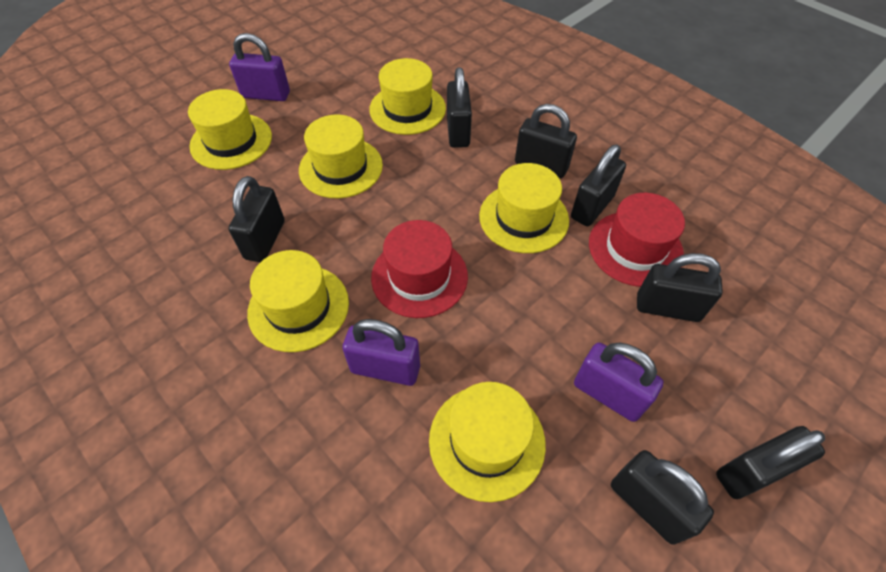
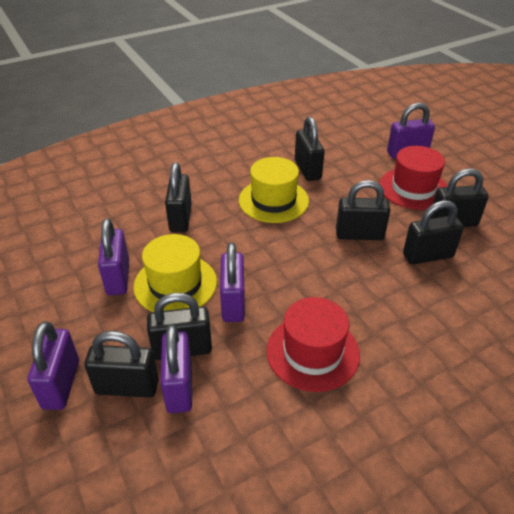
purple padlock: [229,33,290,101] [342,319,420,386] [574,343,664,422] = 3 -> [27,321,79,410] [98,218,129,295] [160,324,192,413] [220,242,245,322] [387,103,435,159] = 5
yellow hat: [188,89,272,170] [247,250,349,352] [299,114,383,198] [369,58,446,135] [429,382,546,502] [479,163,569,253] = 6 -> [133,234,217,312] [239,157,309,223] = 2

